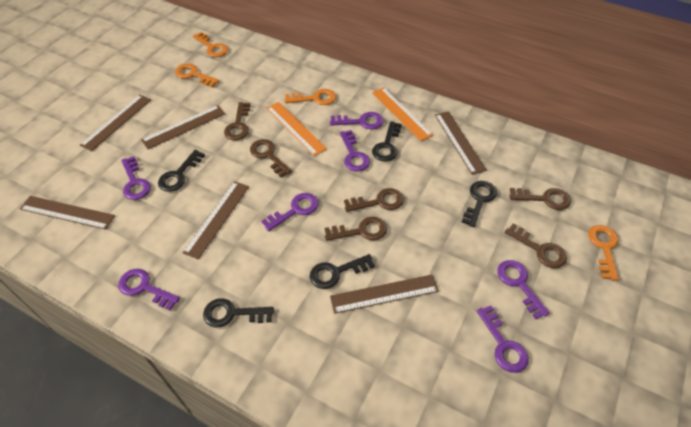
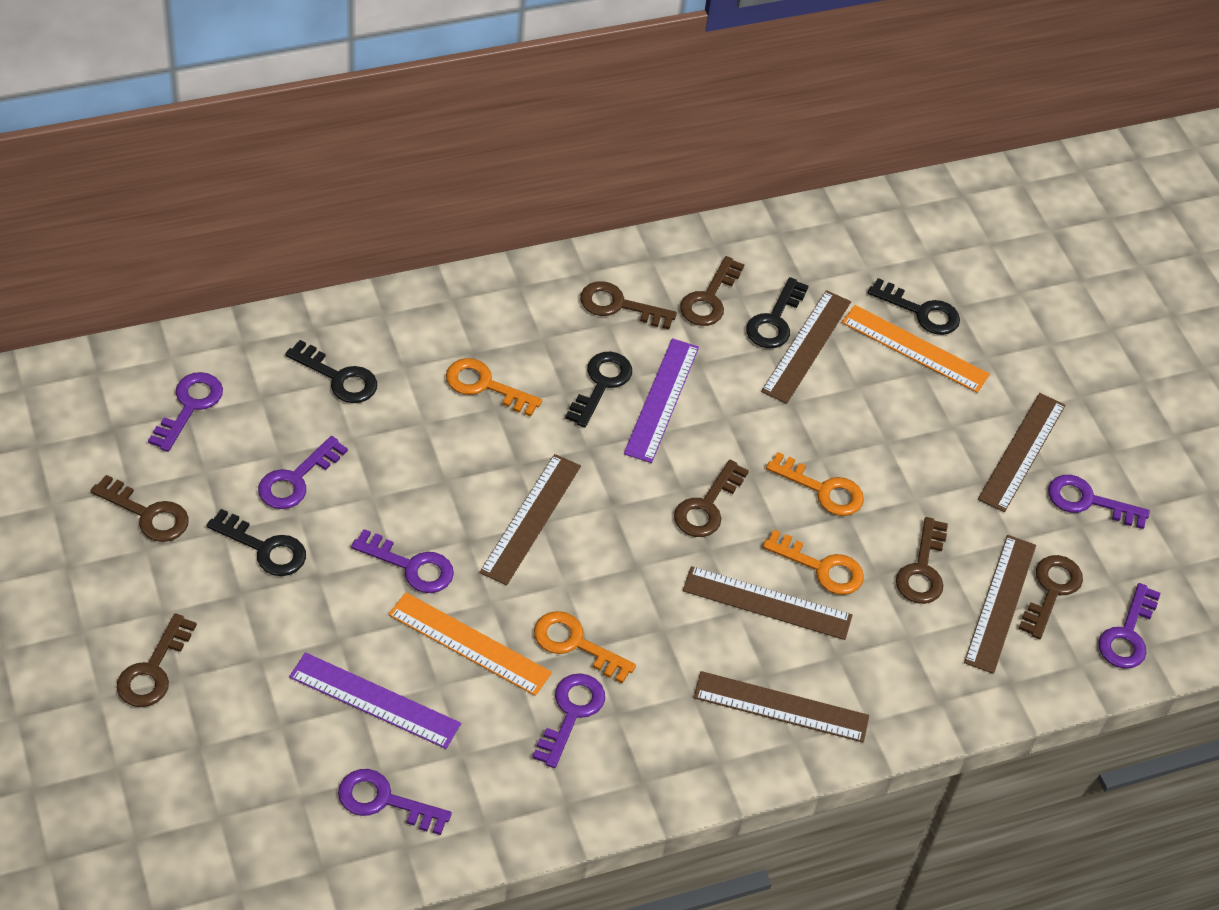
brown key: [224,102,250,140] [250,139,292,178] [325,217,387,241] [344,188,404,212] [505,223,567,268] [509,188,571,210] = 6 -> [91,475,189,542] [116,613,197,707] [580,281,677,329] [674,460,749,537] [680,256,744,326] [896,517,948,604] [1018,555,1083,639] = 7
purple ruler: none = 0 -> [289,652,461,749] [624,338,699,463] = 2

